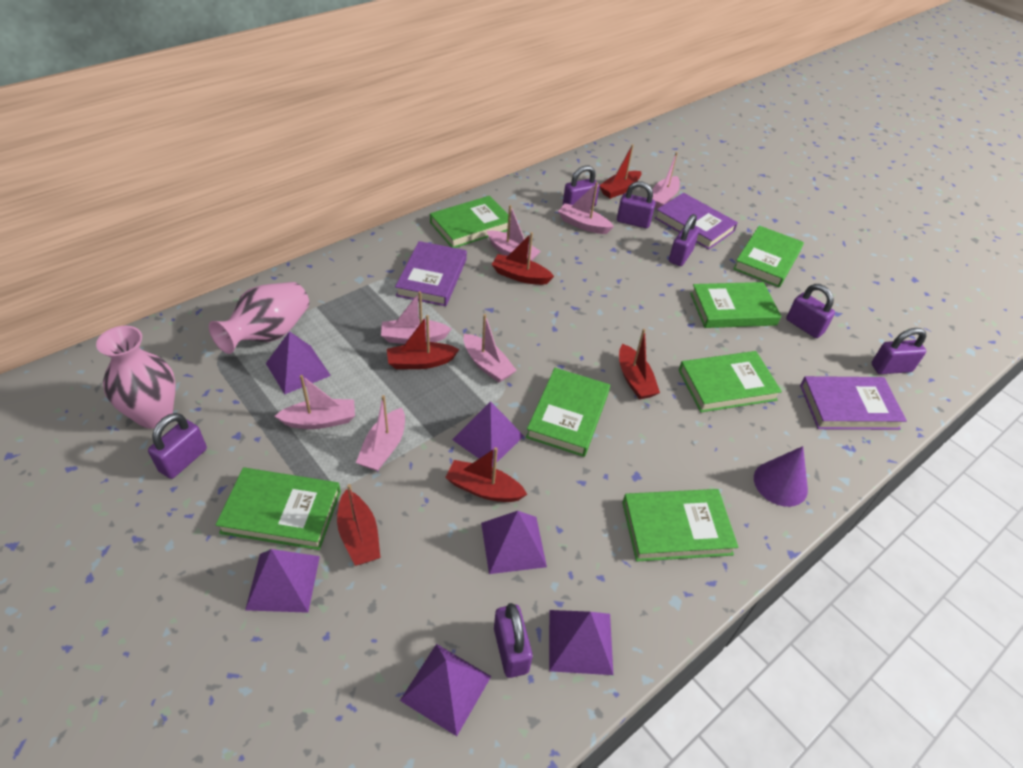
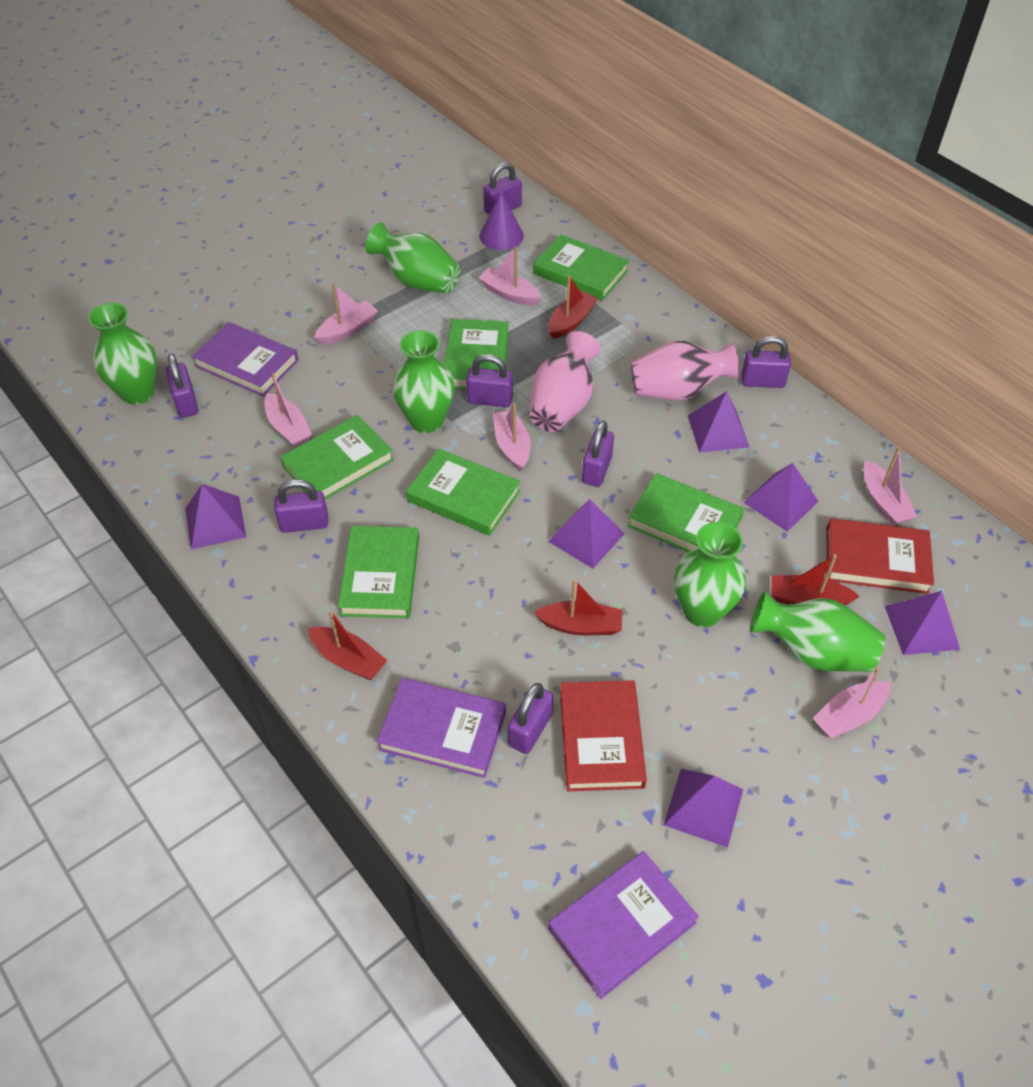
green book: [216,468,341,550] [430,196,511,248] [526,368,610,457] [622,489,738,562] [679,351,782,412] [690,282,781,328] [733,226,804,287] = 7 -> [280,415,394,499] [338,526,419,618] [406,449,520,536] [444,319,509,389] [533,234,629,301] [628,473,744,552] = 6
green vase: none = 0 -> [88,302,157,405] [365,222,461,293] [393,330,455,433] [674,522,746,627] [750,591,885,672] = 5
pink boat: [275,375,355,429] [356,395,405,471] [381,291,452,344] [463,314,517,383] [487,205,541,261] [558,182,614,234] [652,152,680,208] = 7 -> [264,373,312,447] [314,283,378,345] [478,246,541,305] [493,403,530,471] [813,667,890,739] [864,447,917,525] = 6
red boat: [337,484,381,566] [387,315,460,369] [445,447,527,502] [491,232,554,285] [599,144,641,199] [619,329,660,400] = 6 -> [308,610,388,680] [534,579,623,635] [548,276,598,339] [771,554,860,605] = 4
red book: none = 0 -> [560,680,647,791] [827,518,934,594] = 2

